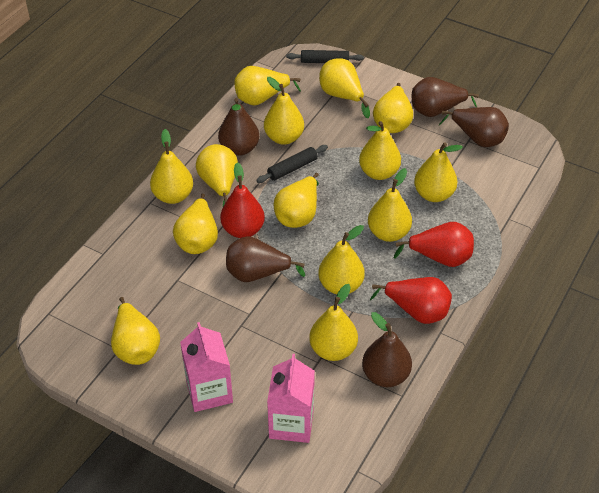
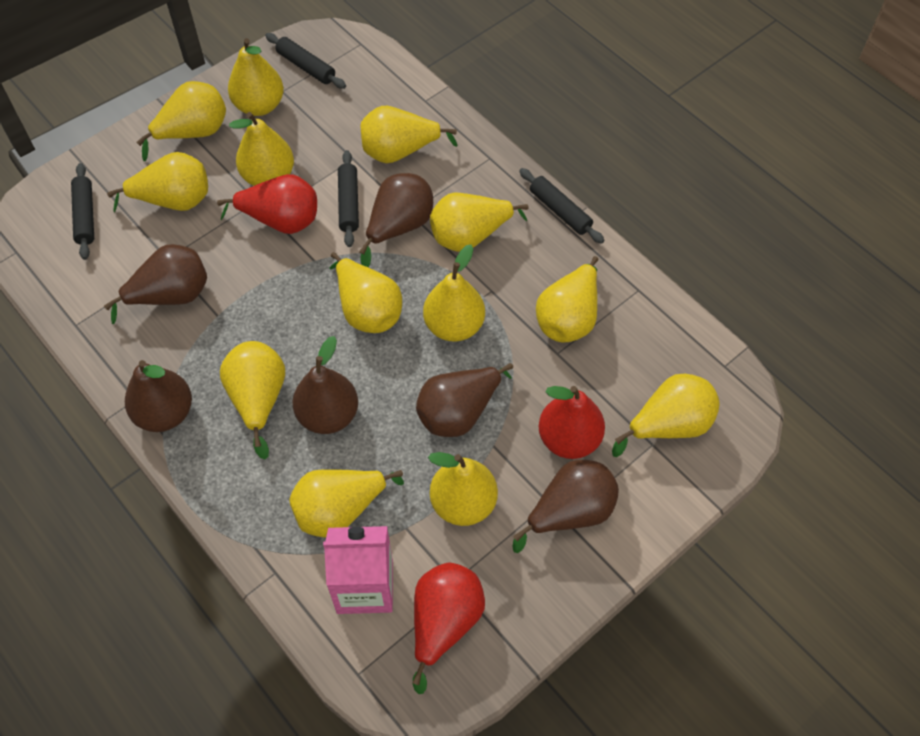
black rolling pin: [256,145,328,183] [286,50,364,63] = 2 -> [71,163,94,260] [265,33,346,89] [338,150,359,247] [519,168,604,244] = 4
brown pear: [218,98,259,156] [226,236,305,282] [362,312,412,387] [412,77,479,117] [439,107,509,147] = 5 -> [104,244,207,324] [125,360,192,432] [292,336,358,434] [359,173,433,267] [416,363,513,437] [512,460,619,553] = 6
pink carton: [180,322,233,412] [267,354,315,443] = 2 -> [323,526,393,614] = 1
yellow pear: [111,297,160,365] [150,129,193,204] [173,194,218,254] [196,144,238,206] [234,66,301,105] [264,77,304,145] [273,173,319,228] [309,284,358,361] [318,225,365,294] [319,58,370,118] [359,121,401,180] [368,168,412,242] [373,83,413,133] [414,143,463,202] = 14 -> [107,152,208,212] [136,81,226,161] [220,341,285,459] [228,38,284,116] [229,112,294,186] [289,469,404,538] [329,252,402,333] [360,106,457,163] [423,245,485,342] [428,452,498,526] [430,192,529,252] [536,256,598,342] [612,374,720,457] = 13

